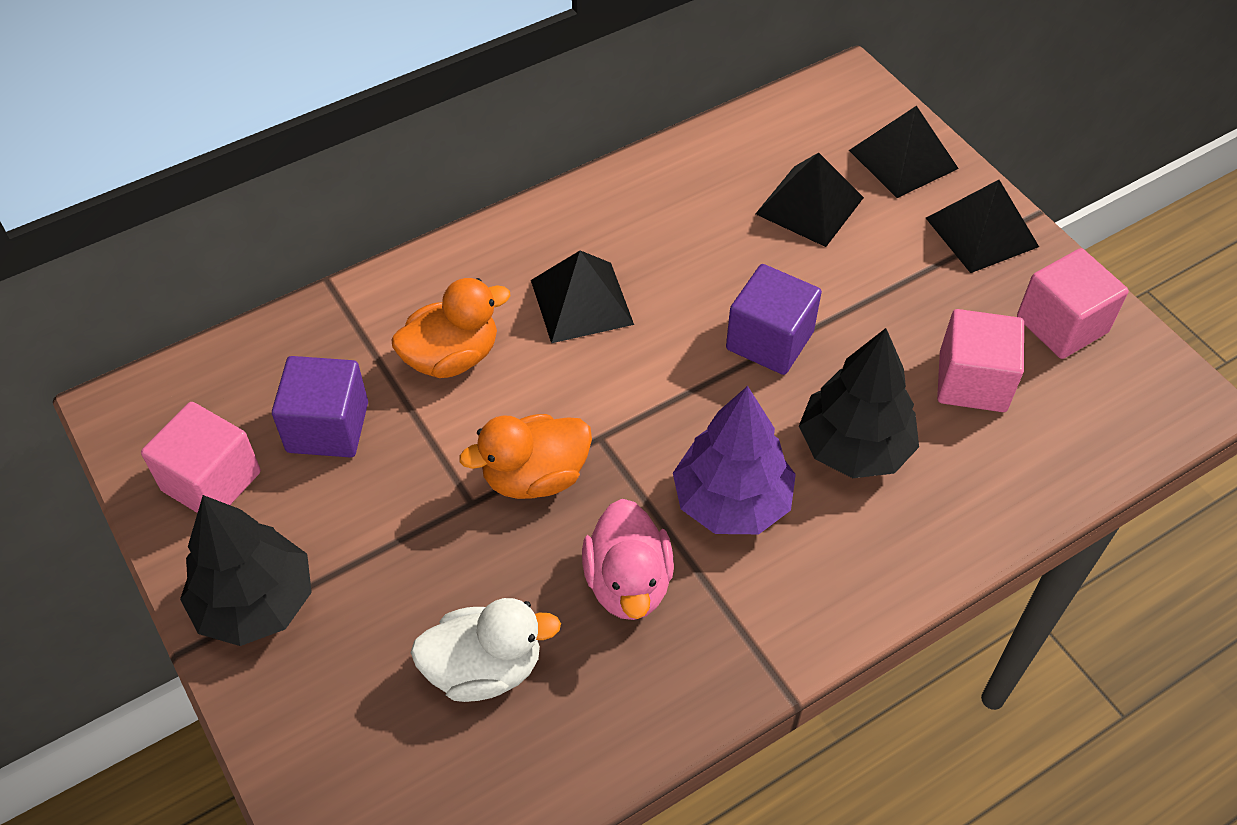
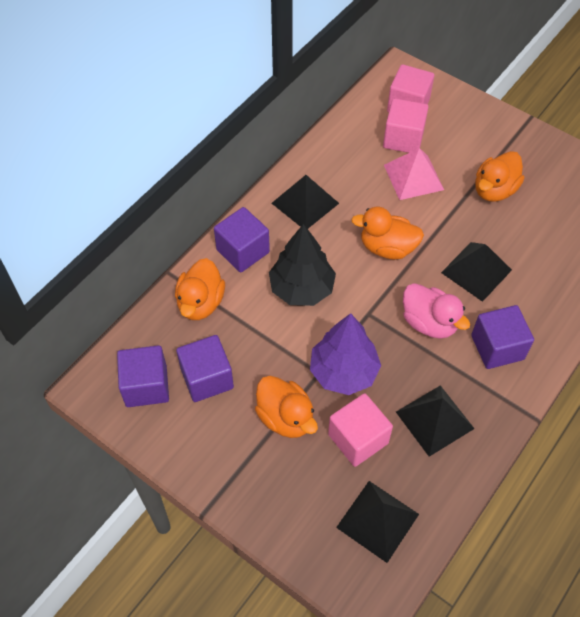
black tree: [180,495,312,646] [799,328,919,478] = 2 -> [269,224,336,306] = 1
orange duck: [391,278,511,378] [459,414,592,499] = 2 -> [175,258,225,320] [255,376,318,438] [351,207,424,259] [475,151,524,202] = 4
pink pyramid: none = 0 -> [384,148,444,200] = 1
purple cube: [272,356,368,458] [726,264,822,375] = 2 -> [117,345,169,407] [176,335,234,402] [214,207,270,273] [471,305,534,369] = 4
white duck: [411,598,561,702] = 1 -> none = 0

